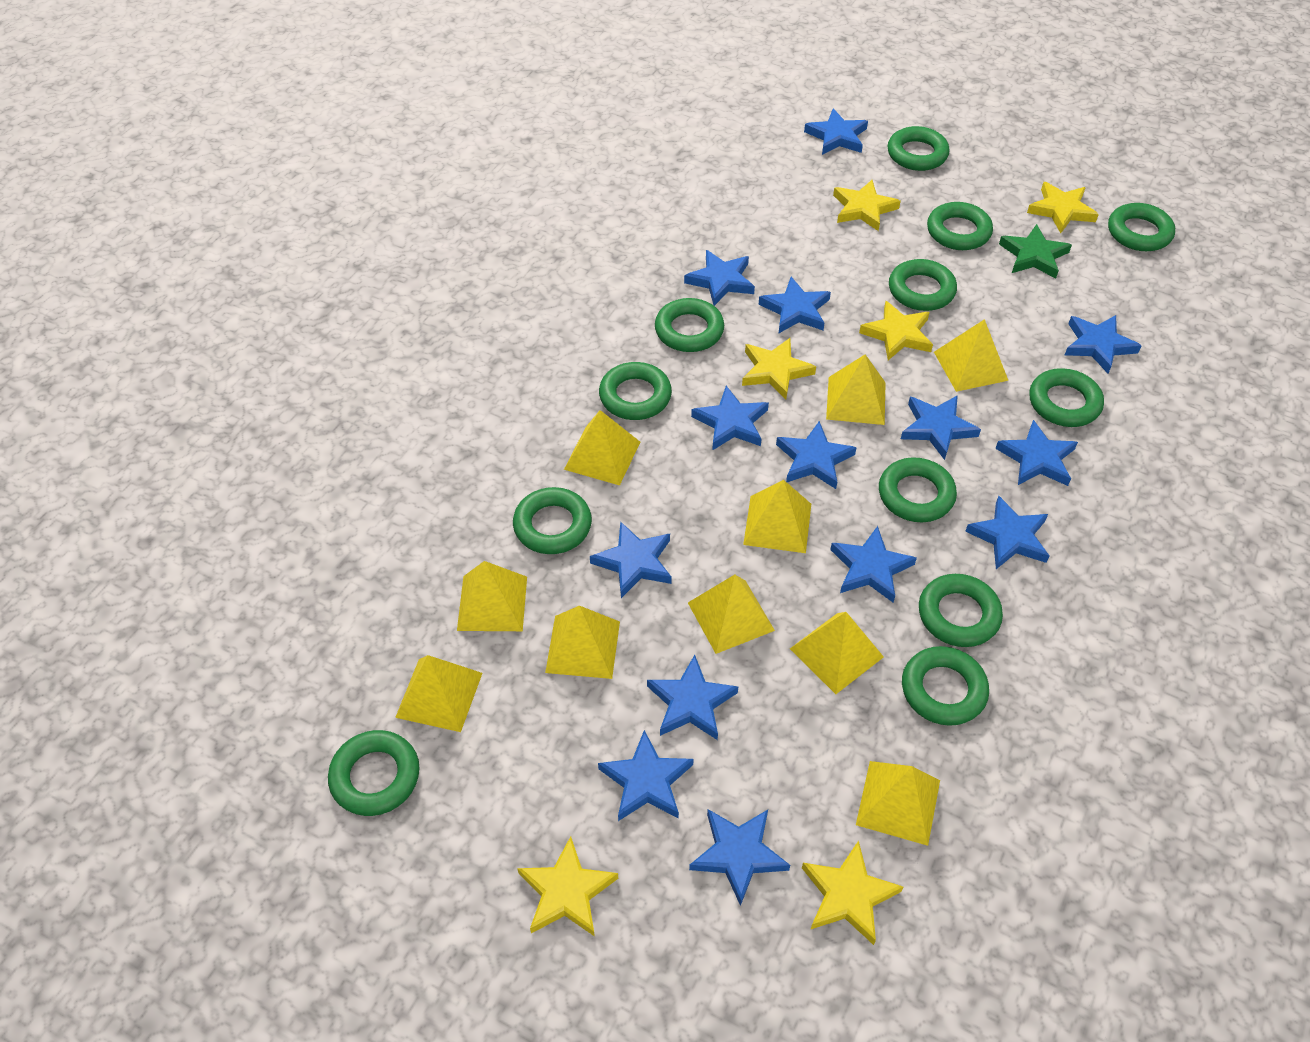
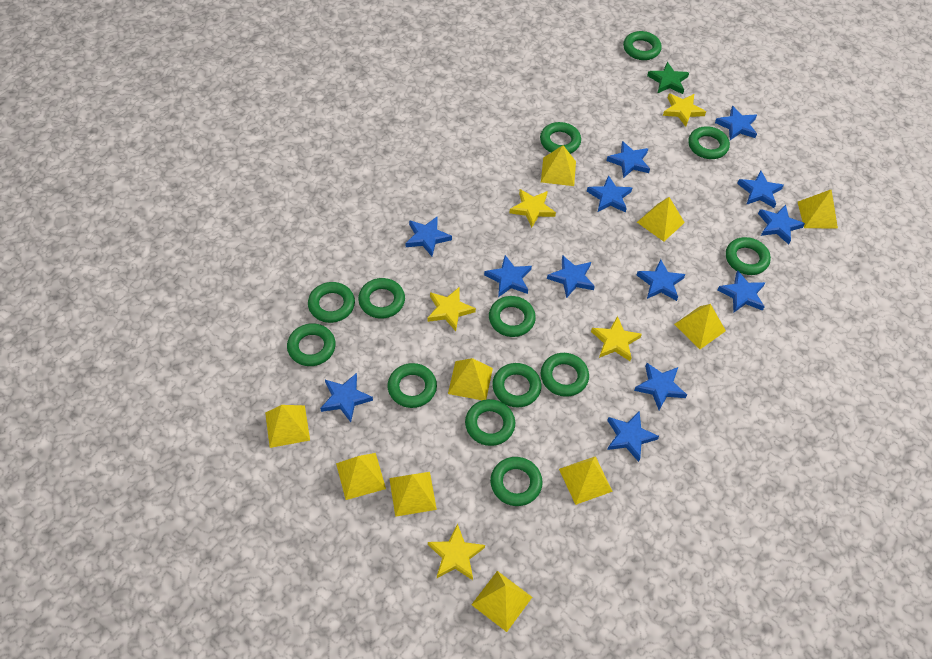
blue star: [590,521,672,598] [598,730,694,821] [647,655,738,740] [684,250,755,306] [689,809,790,906] [691,386,769,451] [759,277,831,333] [776,421,857,489] [804,109,868,155] [830,526,917,602] [901,395,981,460] [965,496,1049,569] [995,420,1078,486] [1065,315,1142,374] = 14 -> [320,373,373,422] [406,216,452,256] [484,255,532,297] [547,255,595,298] [587,175,632,213] [607,141,650,178] [607,411,659,462] [634,363,687,410] [637,259,686,301] [715,106,757,140] [717,271,766,312] [737,171,784,208] [758,205,805,245] = 13
green ring: [328,730,419,816] [513,487,592,554] [599,362,672,420] [655,298,724,352] [879,457,957,522] [887,126,949,171] [889,259,957,311] [902,646,989,726] [919,574,1003,647] [927,202,993,250] [1029,368,1104,427] [1108,203,1175,251] = 12 -> [287,323,336,366] [308,282,355,323] [358,278,405,319] [387,363,437,408] [465,399,515,446] [489,296,536,337] [490,457,543,506] [492,363,541,407] [540,122,581,154] [541,353,589,397] [623,31,662,60] [688,126,730,159] [726,237,771,275] = 13
yellow star: [517,836,618,937] [742,338,816,400] [802,840,903,945] [833,180,901,231] [859,301,933,360] [1027,182,1099,233] = 6 -> [427,287,476,331] [428,524,485,580] [509,189,556,228] [591,316,642,361] [663,94,706,127] = 5

